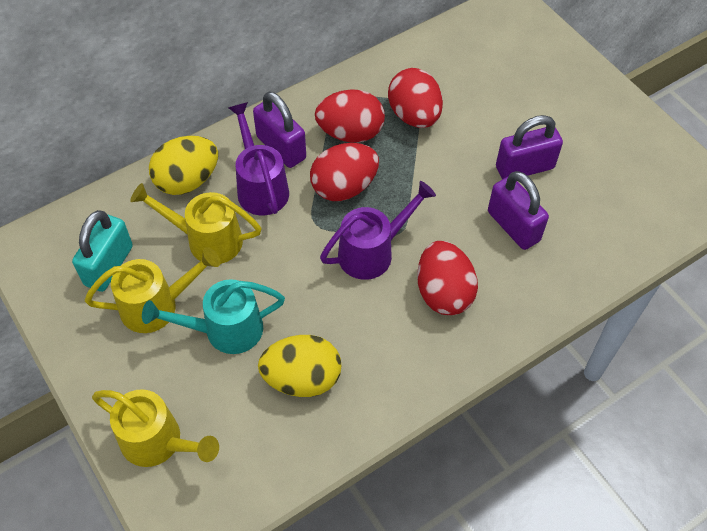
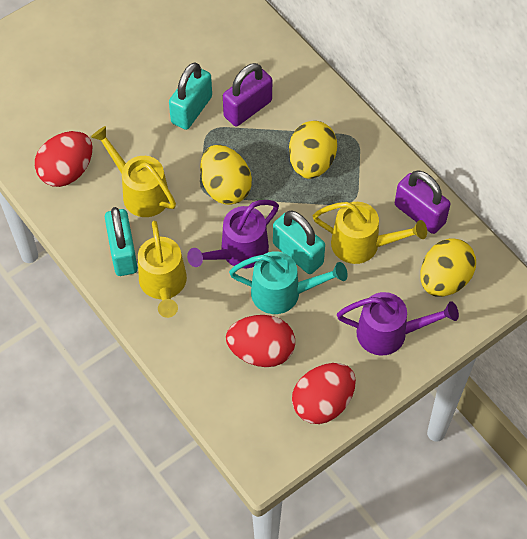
purple padlock: [253,92,306,168] [488,171,549,250] [496,115,563,179] = 3 -> [223,63,272,126] [395,170,450,234] = 2
red egg: [310,143,379,201] [315,89,385,143] [388,68,443,128] [417,241,478,315] = 4 -> [35,131,92,187] [226,315,295,367] [292,363,356,424] = 3
turquoise padlock: [72,210,133,292] = 1 -> [105,207,138,276] [169,62,212,130] [273,211,325,274] = 3
yellow egg: [149,136,218,195] [258,335,341,397] = 2 -> [200,145,252,205] [289,121,337,179] [420,238,476,297] = 3

